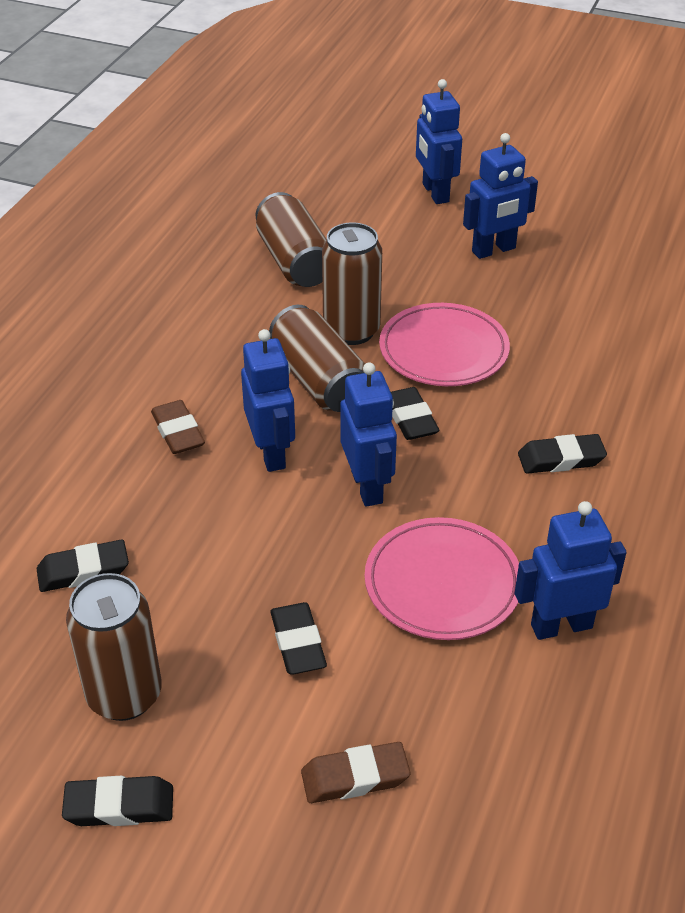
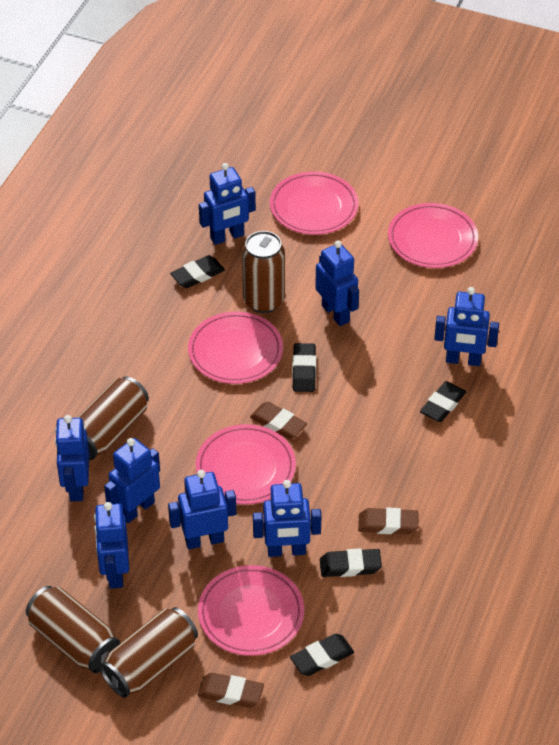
blue robot: [241,329,295,472] [340,362,397,507] [416,79,462,204] [463,133,538,259] [515,501,627,640] = 5 -> [55,415,89,501] [94,502,129,589] [104,438,160,523] [168,470,236,549] [199,163,256,245] [253,480,322,557] [315,240,359,326] [434,287,499,366] = 8
brown eraser: [151,400,205,454] [301,742,410,803] = 2 -> [198,673,264,708] [250,402,307,439] [358,507,419,534] = 3
pink plate: [365,517,519,640] [379,303,510,386] = 2 -> [188,312,283,384] [196,424,296,504] [198,565,304,656] [270,172,358,235] [388,203,478,268] = 5

